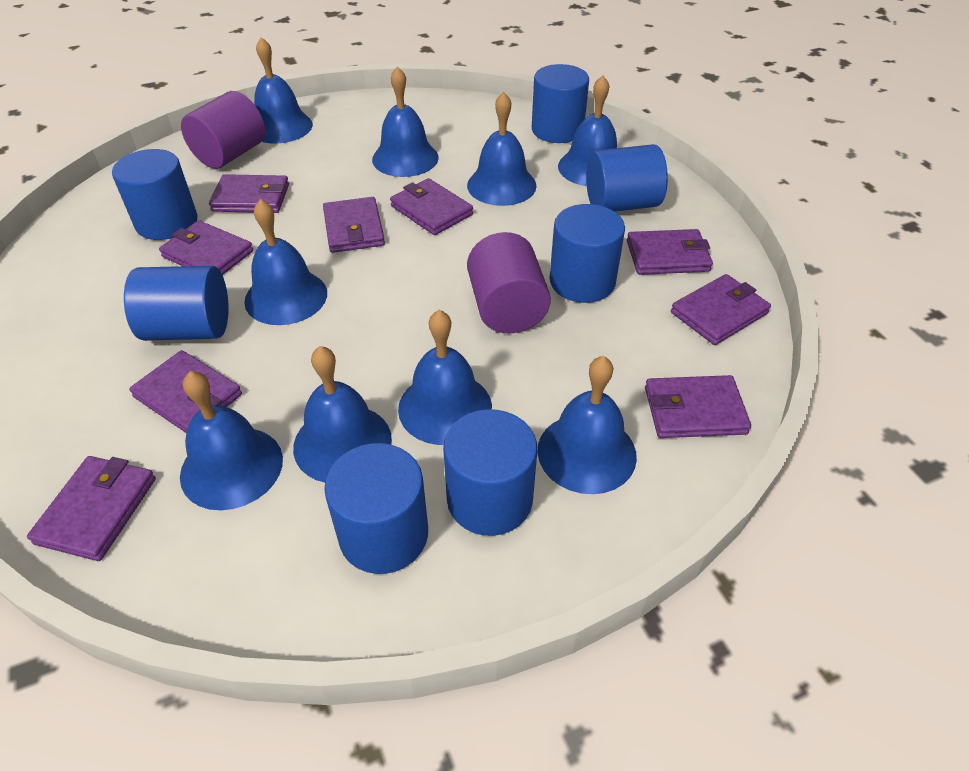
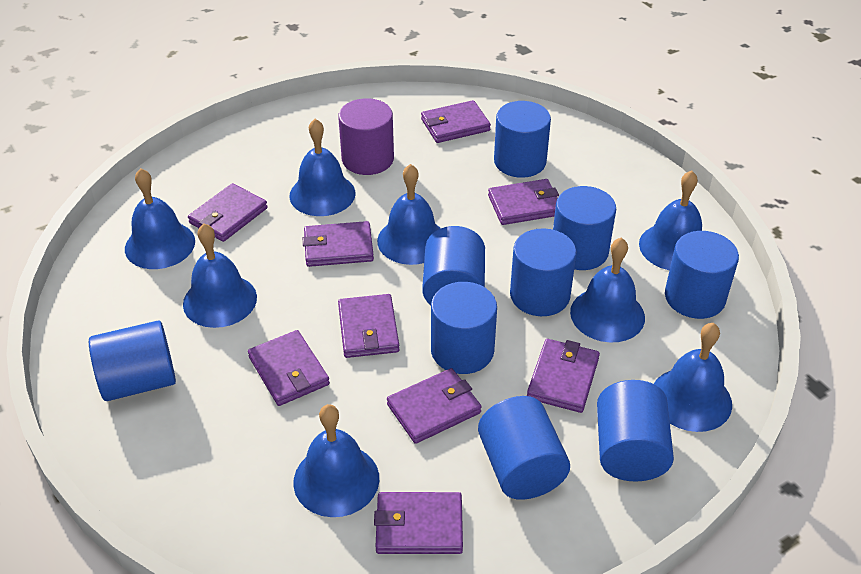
blue bell: [180,371,283,510] [244,199,327,325] [254,37,313,144] [293,346,392,482] [372,66,439,177] [398,310,492,445] [467,92,536,206] [537,356,637,494] [558,75,617,186] = 9 -> [125,168,195,269] [183,224,257,328] [290,119,355,216] [293,404,379,517] [377,164,441,265] [570,237,645,343] [639,170,702,270] [654,323,732,432] = 8
blue cylinder: [112,149,198,240] [124,266,229,341] [324,443,428,574] [443,409,537,536] [532,64,589,143] [550,204,625,303] [586,144,668,212] = 7 -> [89,321,176,401] [422,226,485,305] [431,282,497,374] [478,396,570,500] [494,101,551,178] [510,228,576,316] [553,186,616,270] [597,380,674,482] [665,231,739,319] = 9
purple cylinder: [181,91,265,169] [467,232,551,333] = 2 -> [338,98,394,175] = 1

